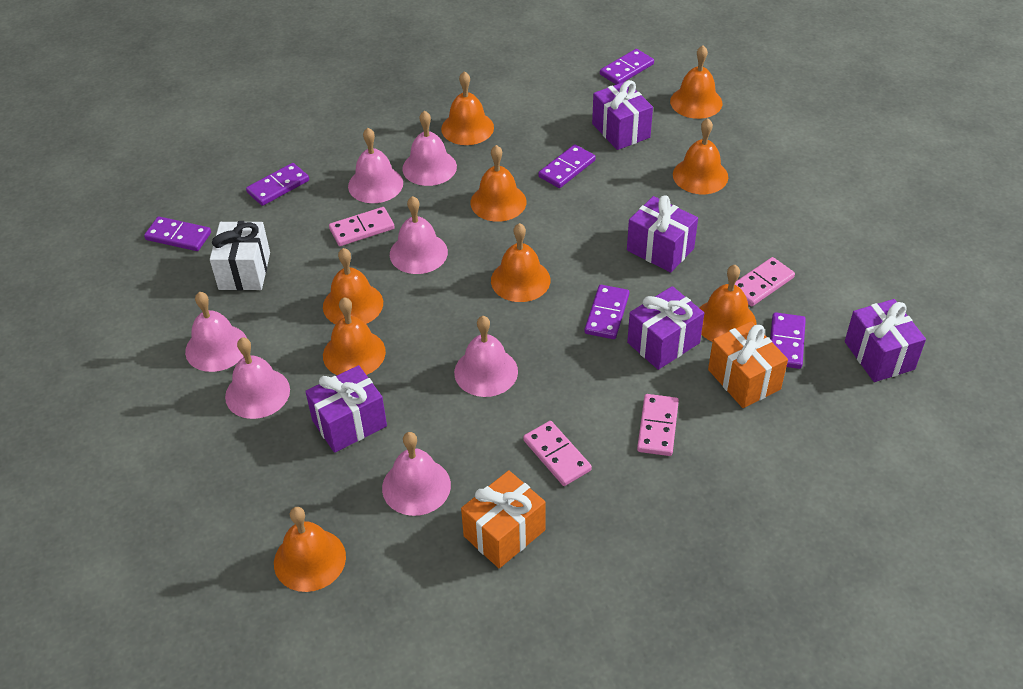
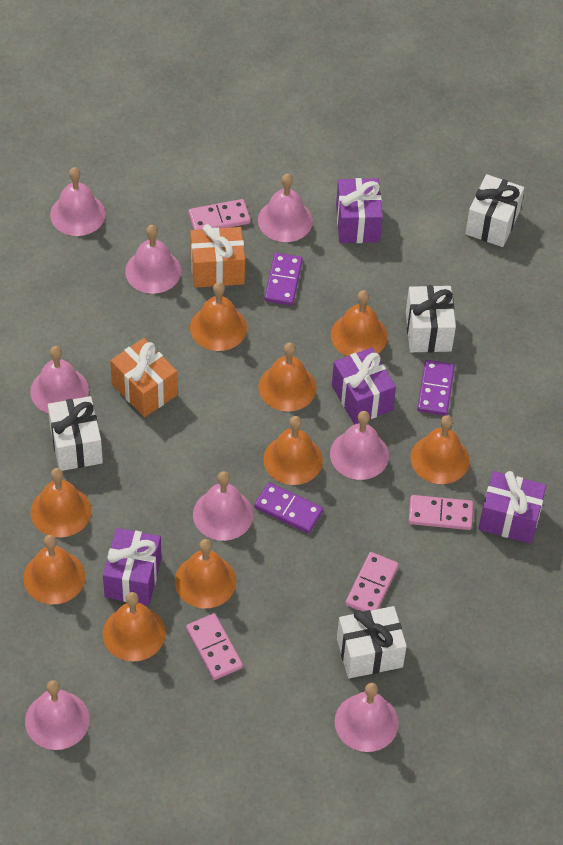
pink bell: [185,292,247,372] [225,338,290,419] [348,128,403,203] [382,432,451,516] [390,196,448,274] [402,111,457,186] [454,316,518,397] = 7 -> [25,680,90,750] [30,346,89,414] [50,167,106,236] [125,225,181,294] [193,471,253,541] [258,174,313,242] [330,411,389,480] [335,683,399,752] = 8
purple domino: [144,216,211,251] [246,163,309,206] [538,144,596,188] [585,285,629,339] [600,49,654,85] [770,312,806,369] = 6 -> [254,482,323,533] [264,253,303,305] [417,360,455,416] = 3
purple gift: [305,365,387,453] [592,80,653,150] [627,196,698,273] [627,286,704,370] [845,299,926,382] = 5 -> [103,528,162,606] [332,347,396,425] [336,178,383,243] [478,471,547,544] = 4
white gift: [210,221,270,290] = 1 -> [48,396,103,471] [337,606,407,678] [406,285,456,353] [465,174,524,247] = 4

